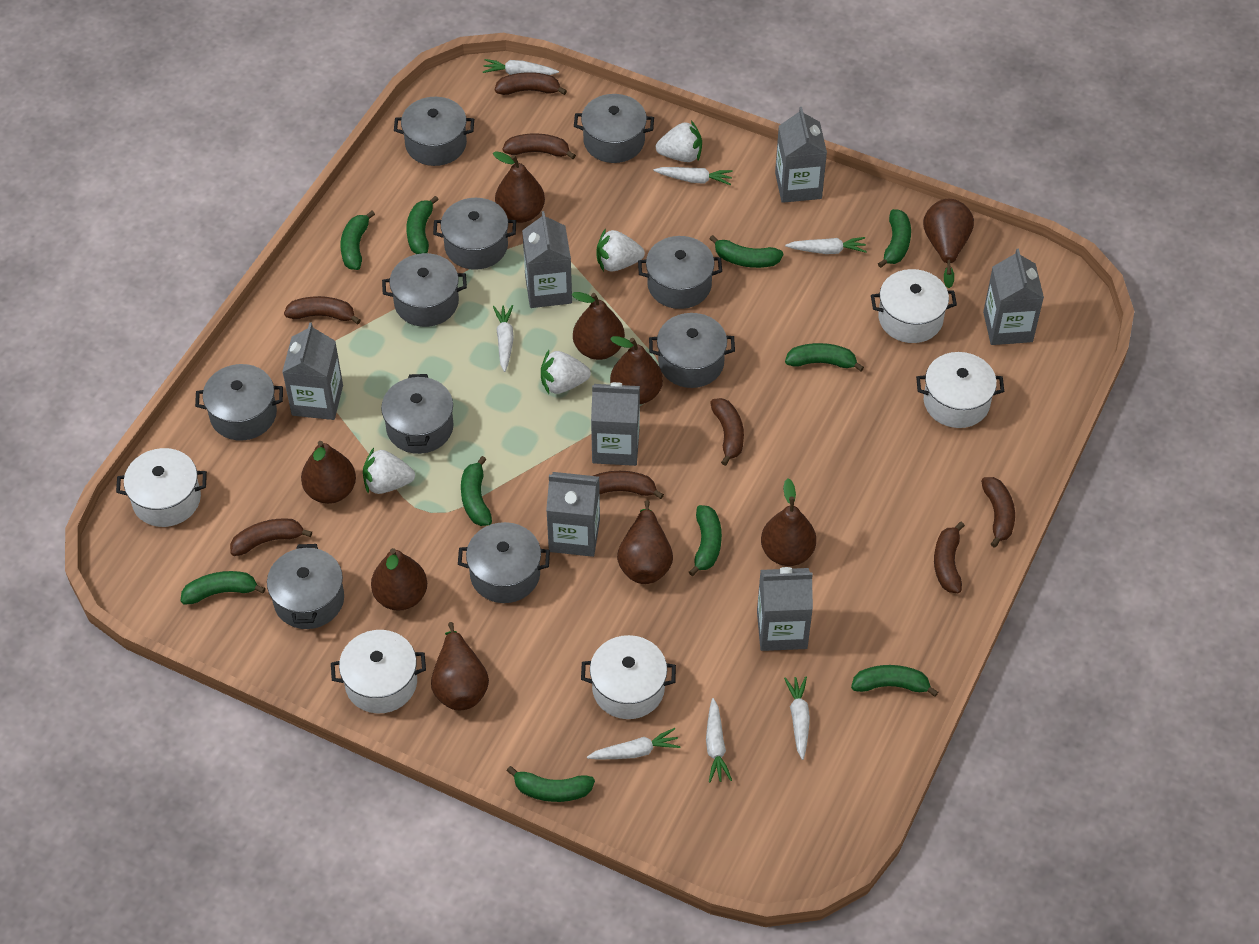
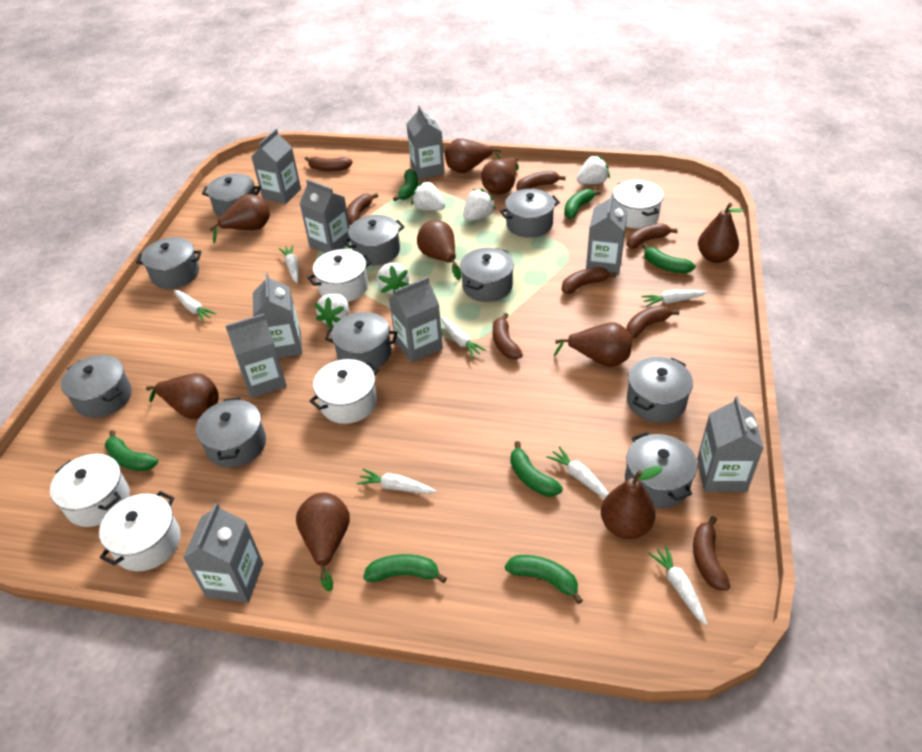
green banana: [181,571,266,605] [340,211,375,270] [406,196,439,254] [461,456,492,526] [507,766,595,802] [689,505,722,576] [710,235,783,268] [785,343,864,371] [851,665,938,697] [878,209,911,268] = 10 -> [105,430,158,471] [363,554,447,583] [393,169,418,201] [505,555,583,604] [511,441,563,497] [564,189,601,219] [643,244,696,274] = 7
grey carton: [282,322,343,420] [522,211,572,308] [546,472,600,557] [591,382,640,466] [757,567,813,651] [775,107,827,203] [983,249,1044,345] = 7 -> [183,503,263,603] [225,314,286,398] [251,129,301,204] [253,273,302,358] [299,179,351,253] [389,277,443,362] [407,105,445,179] [586,193,628,276] [697,396,764,492] = 9
white strawberry: [363,448,415,494] [541,350,591,394] [597,229,645,272] [656,120,702,162] = 4 -> [315,294,349,328] [377,263,409,295] [411,181,445,211] [463,188,496,221] [577,155,610,185] = 5

